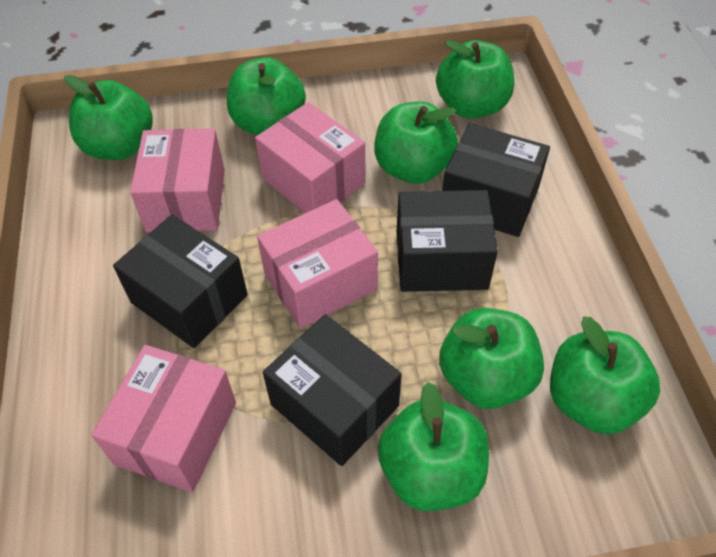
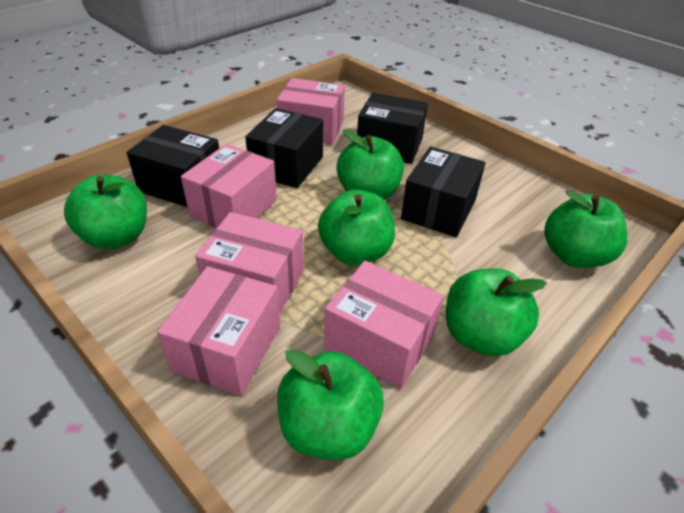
green apple: [64,75,153,160] [227,57,306,135] [374,102,458,184] [378,382,489,511] [436,40,514,119] [439,308,544,409] [550,316,660,434] = 7 -> [64,175,147,249] [277,349,384,460] [318,190,395,265] [337,130,404,200] [446,268,547,357] [544,190,628,268] = 6
pink box: [91,345,236,493] [130,129,225,232] [255,102,365,213] [257,199,378,329] = 4 -> [157,266,280,396] [181,144,277,228] [195,212,304,315] [277,78,345,145] [324,261,444,388] = 5

